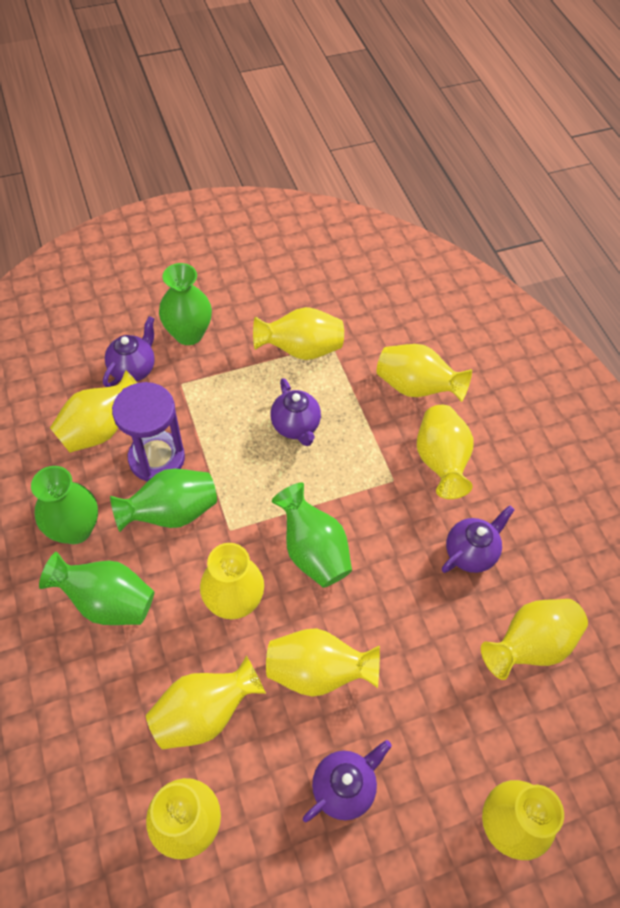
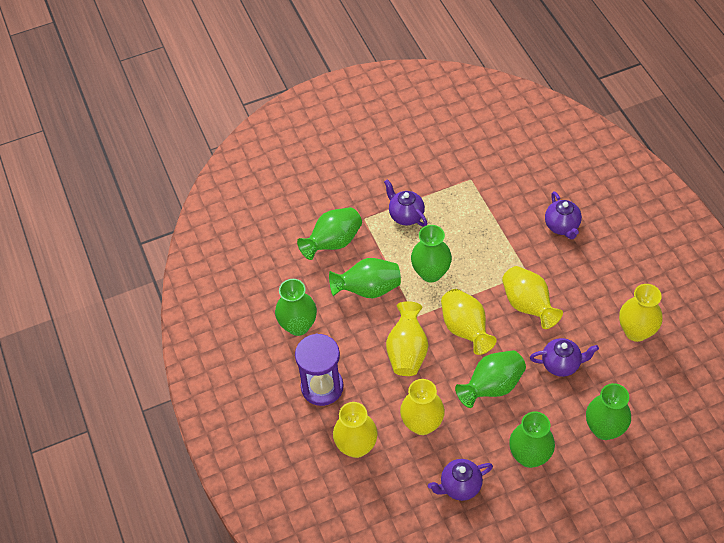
green vase: [31,466,98,544] [39,552,154,625] [110,469,217,532] [159,263,212,345] [272,483,352,588] = 5 -> [275,279,317,336] [297,207,362,260] [329,258,401,298] [411,225,452,282] [455,350,526,408] [509,411,555,468] [586,383,631,440] = 7
yellow vase: [50,370,137,453] [146,656,266,749] [146,778,221,859] [200,543,264,619] [253,307,344,360] [266,628,380,697] [377,344,472,402] [417,405,474,499] [481,599,588,680] [482,780,564,860] = 10 -> [333,402,378,458] [386,301,428,376] [400,379,445,435] [441,289,497,355] [502,266,563,329] [619,284,663,342] = 6

